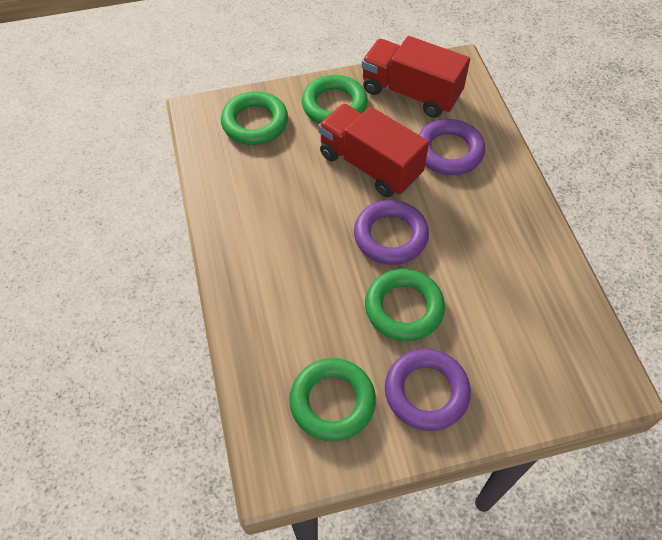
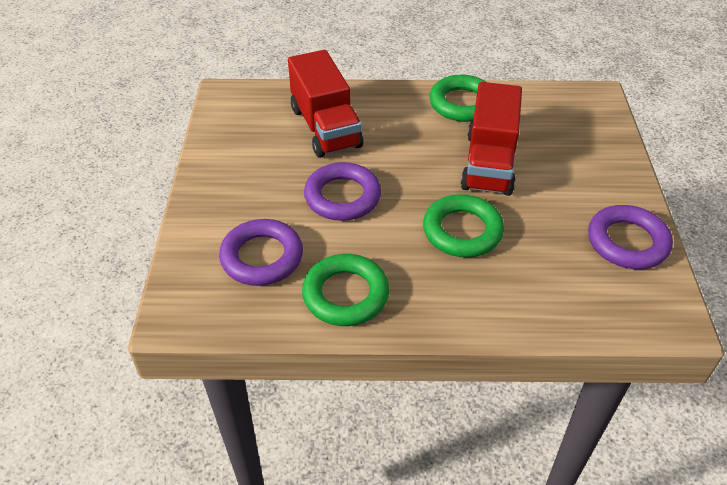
green ring: [221,91,288,145] [289,358,376,441] [302,75,368,124] [365,269,445,341] = 4 -> [302,254,389,326] [423,194,504,257] [429,75,486,122] = 3

